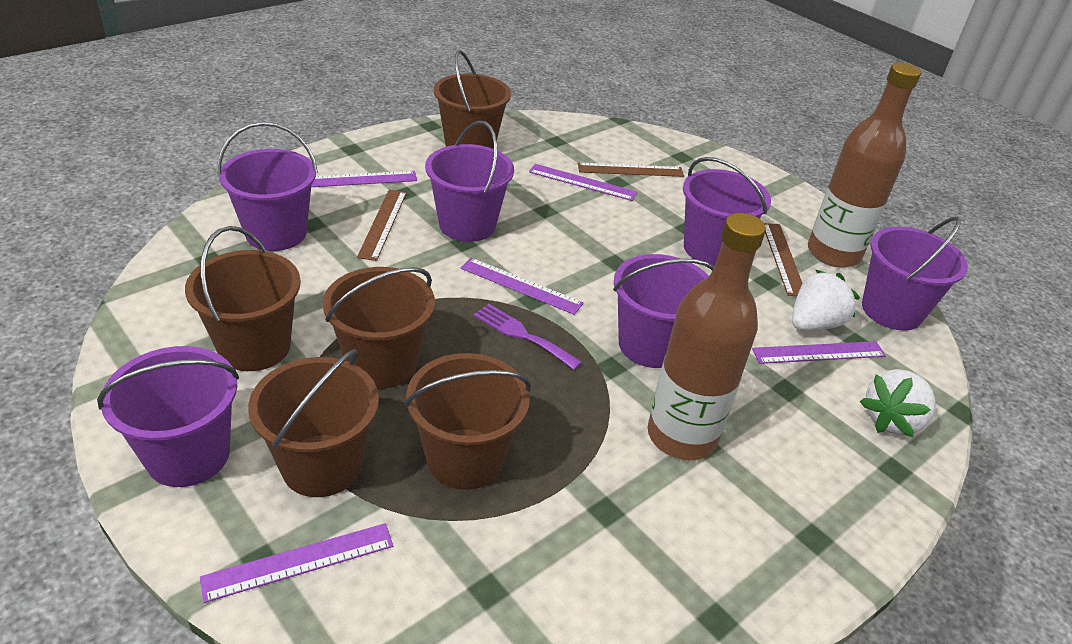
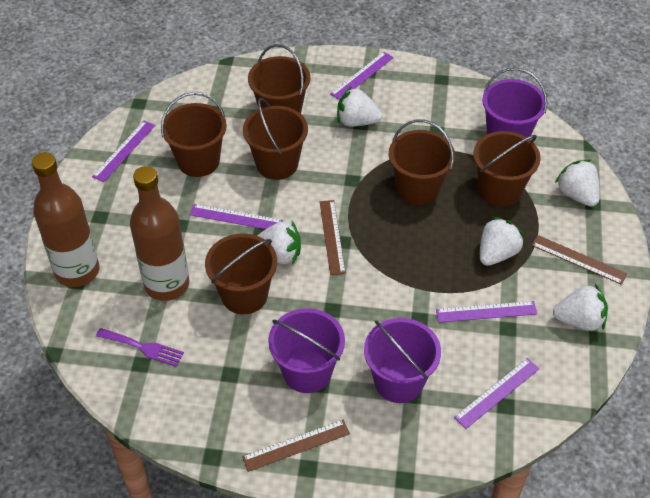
brown bucket: [185,226,301,371] [248,349,379,497] [323,267,435,389] [404,353,531,490] [434,50,511,149] = 5 -> [161,92,227,177] [205,234,277,314] [243,98,308,180] [248,44,310,114] [389,119,455,205] [473,131,541,207] = 6
purple bucket: [97,346,239,487] [217,122,318,251] [425,121,514,242] [613,254,714,368] [683,157,771,266] [862,217,968,331] = 6 -> [268,308,345,393] [364,318,441,403] [482,68,547,137] = 3
white strawberry: [792,269,860,331] [860,369,936,437] = 2 -> [257,221,301,264] [337,86,382,127] [480,217,524,266] [553,284,608,331] [555,160,600,207] = 5

